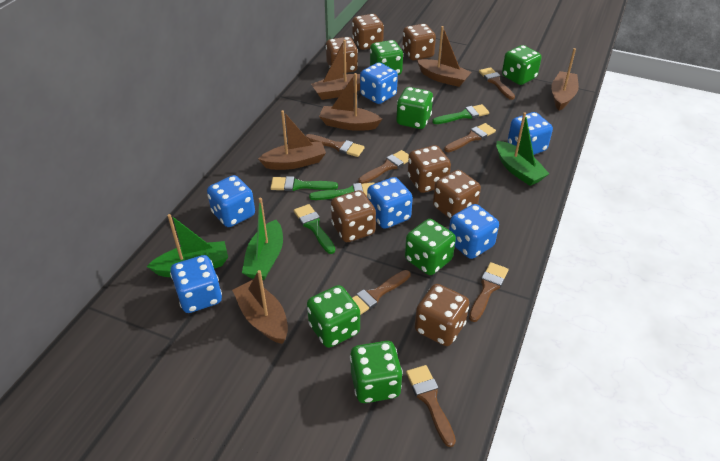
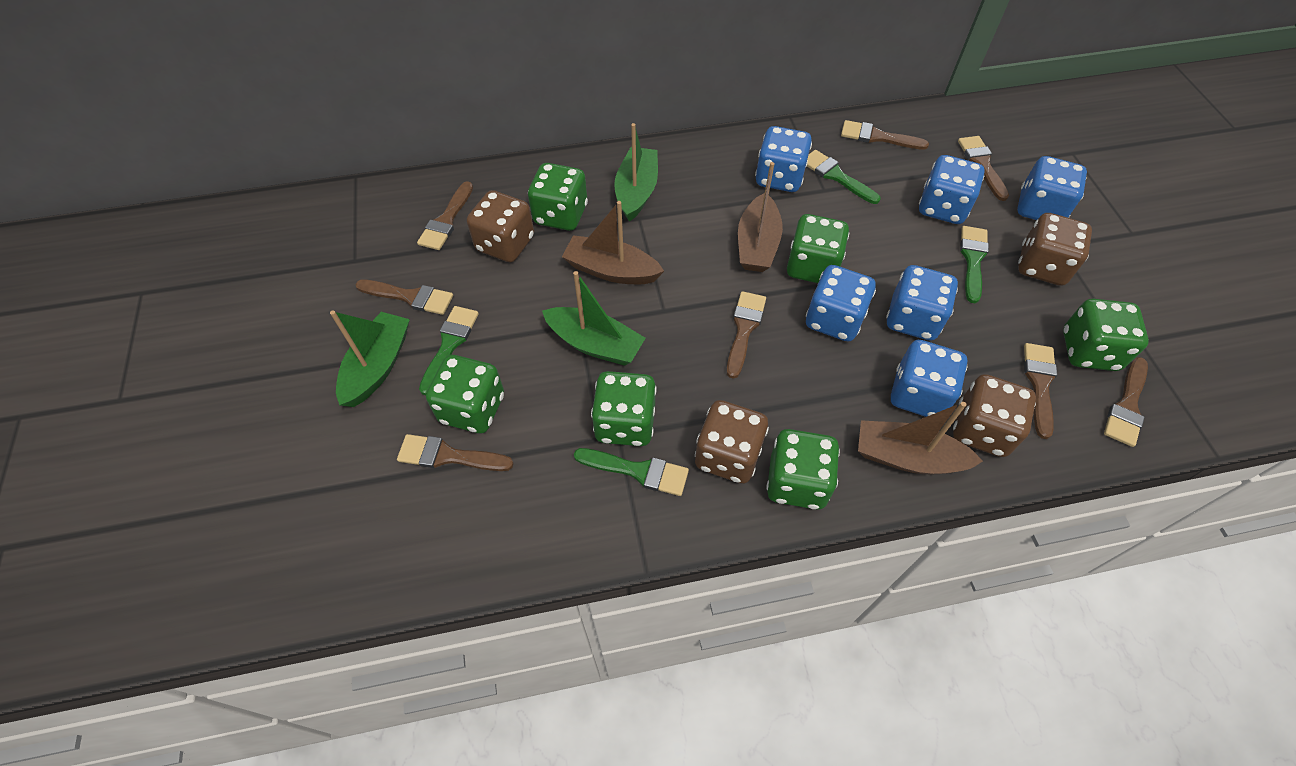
brown boat: [232,270,288,344] [258,110,326,170] [311,40,360,100] [319,73,382,131] [417,26,472,87] [551,48,579,111] = 6 -> [562,201,664,284] [738,162,783,272] [858,402,983,474] = 3
brown brush: [306,134,365,157] [352,270,411,315] [358,150,409,184] [406,365,456,447] [444,123,496,152] [469,262,508,322] [479,67,515,100] = 7 -> [355,279,453,315] [397,434,514,471] [417,181,473,250] [727,291,766,379] [841,120,929,150] [958,136,1009,201] [1024,343,1057,439] [1104,357,1148,447] = 8
brown dice: [326,37,358,73] [331,190,376,242] [352,14,384,50] [402,24,436,60] [408,145,451,193] [415,284,469,346] [433,170,481,219] = 7 -> [467,190,534,262] [695,400,769,484] [953,374,1036,457] [1018,213,1092,286] = 4

